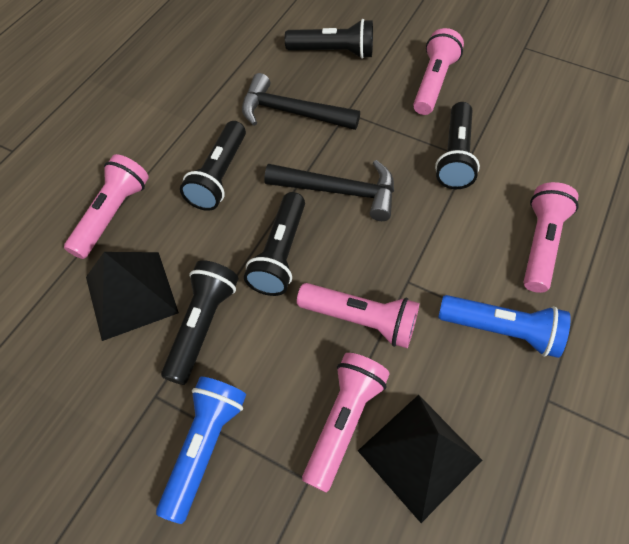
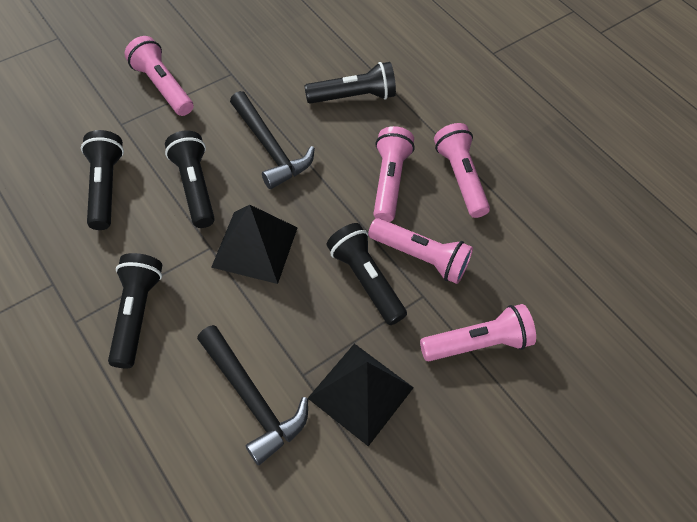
blue flashlight: [156,377,246,524] [438,295,571,358] = 2 -> none = 0

